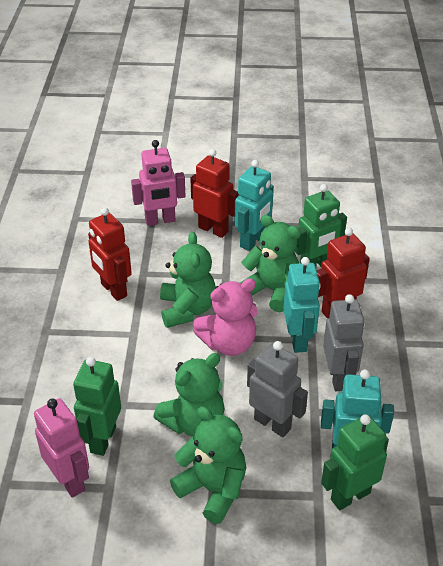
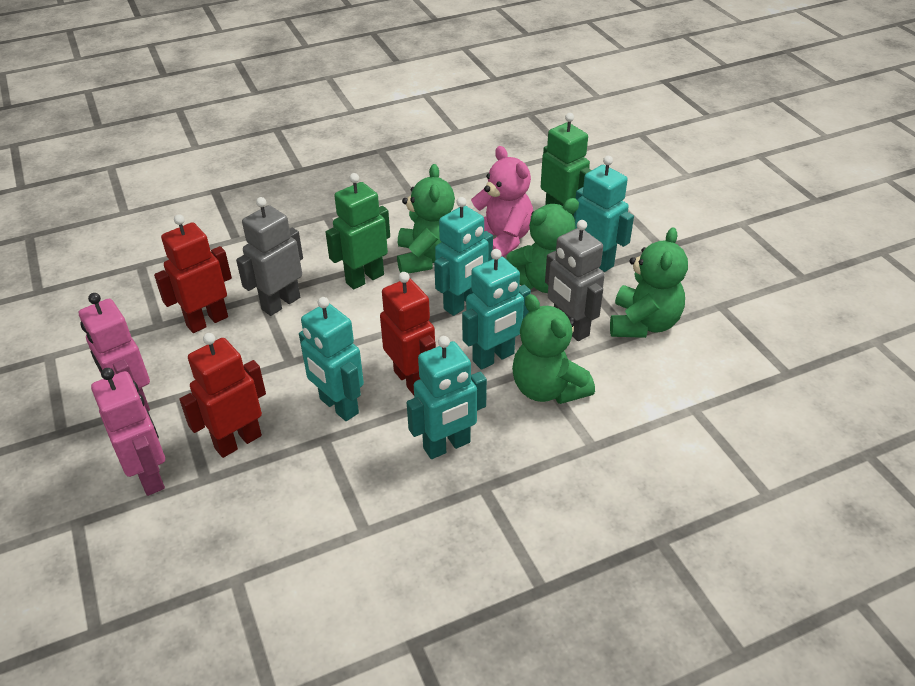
green robot: [73,357,121,456] [295,184,347,267] [321,414,389,510] = 3 -> [326,173,390,290] [541,113,592,220] = 2
turquoise robot: [234,160,274,251] [283,257,320,353] [321,370,394,449] = 3 -> [299,297,364,421] [407,336,487,459] [434,197,493,316] [462,249,531,370] [574,156,634,272] = 5

